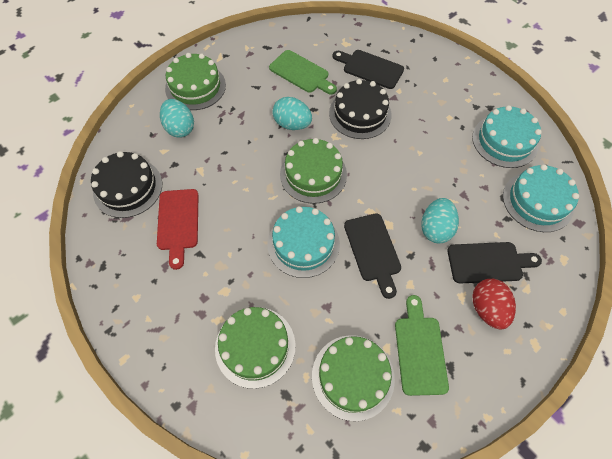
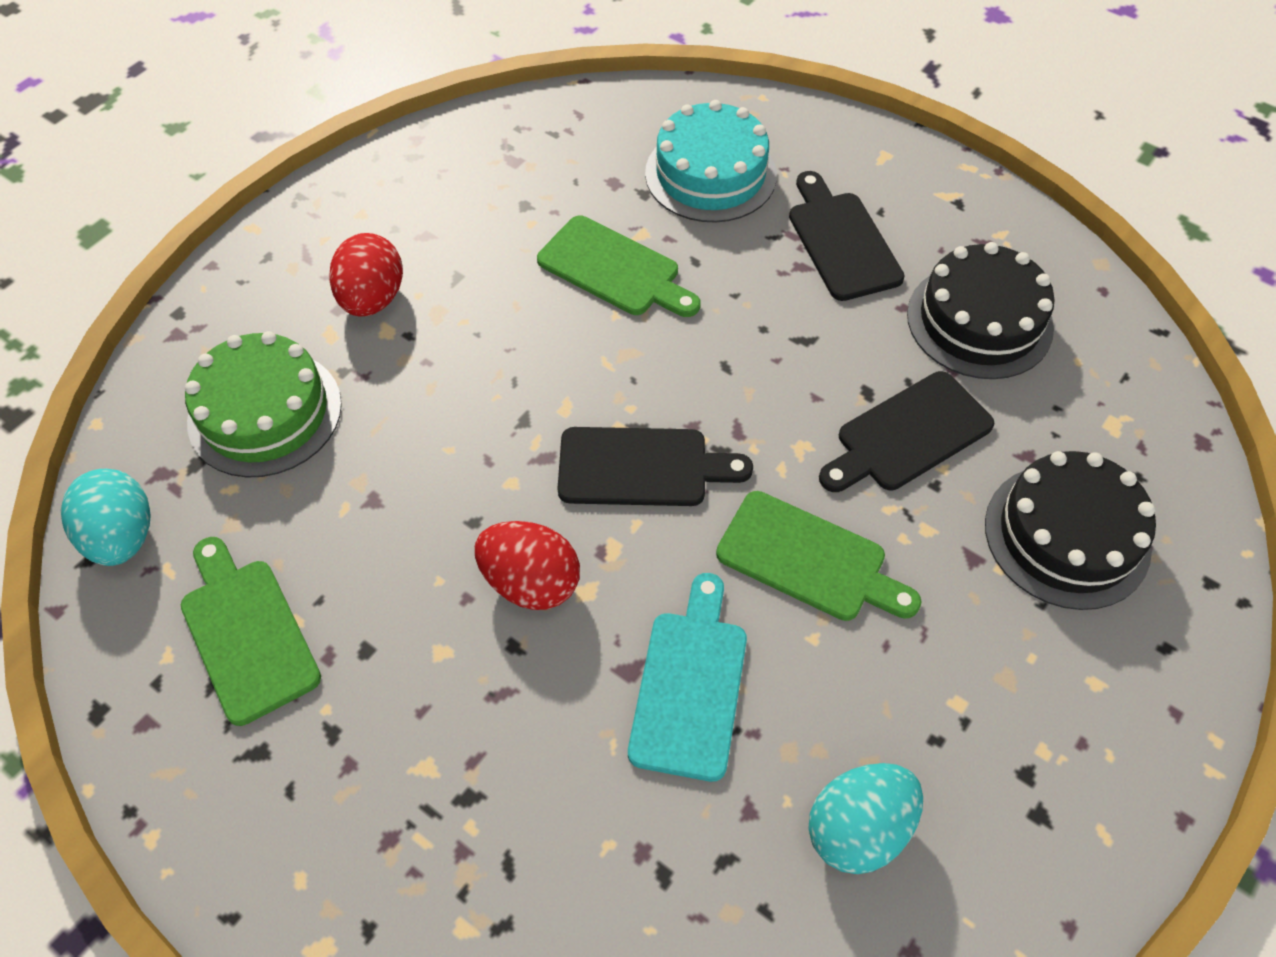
green cake: [165,53,226,110] [215,307,296,389] [280,138,347,204] [312,335,395,421] = 4 -> [185,331,342,478] = 1
green cutting board: [269,50,337,94] [395,295,449,396] = 2 -> [181,537,321,726] [537,216,701,317] [716,491,922,621] = 3
red cutting board: [157,189,199,270] = 1 -> none = 0
red egg: [472,279,516,330] = 1 -> [329,233,403,317] [475,521,580,610] = 2
turquoise cake: [267,206,340,278] [472,105,542,168] [503,164,579,232] = 3 -> [645,100,777,222] = 1
turquoise cutting board: none = 0 -> [628,573,747,782] = 1
turquoise egg: [160,99,194,138] [273,97,312,130] [421,198,459,243] = 3 -> [61,469,151,566] [808,763,923,874] = 2

